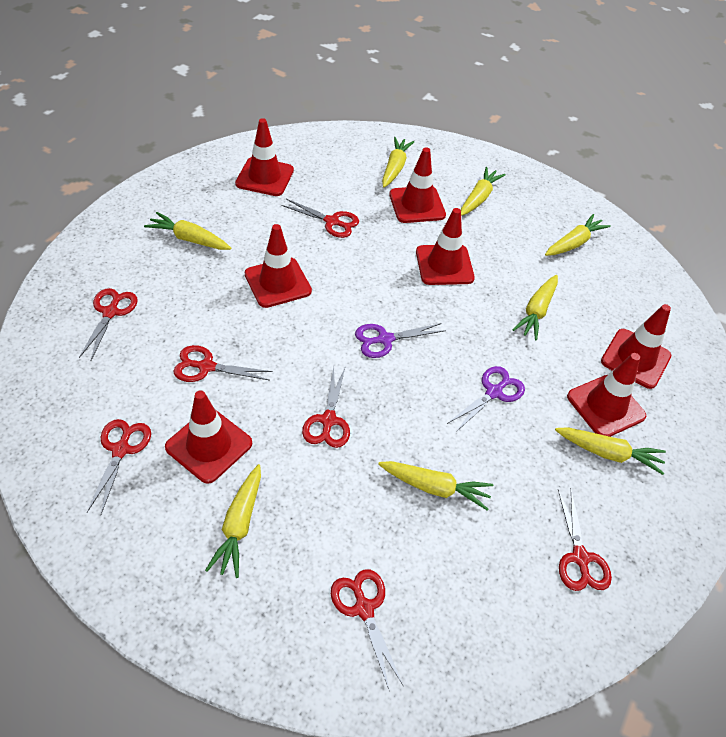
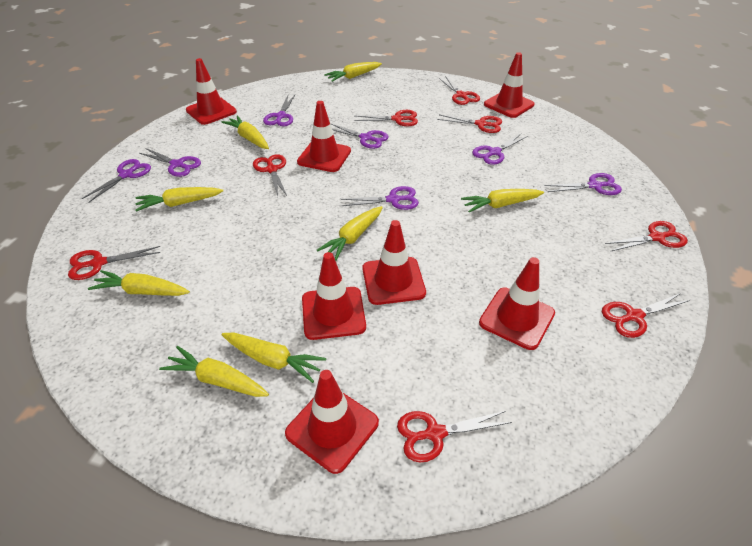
purple scissors: [355,323,446,358] [447,366,525,432] = 2 -> [81,159,151,203] [139,148,201,177] [263,95,295,126] [330,123,389,149] [341,186,419,210] [472,134,528,165] [545,173,622,195] = 7
red scissors: [79,288,138,360] [87,419,151,514] [173,345,273,382] [281,199,359,238] [302,367,350,448] [331,569,403,689] [558,490,612,591] = 7 -> [68,246,160,280] [253,154,287,196] [354,110,418,126] [397,411,512,462] [437,114,502,133] [439,76,480,105] [602,293,690,338] [605,221,688,251] = 8

